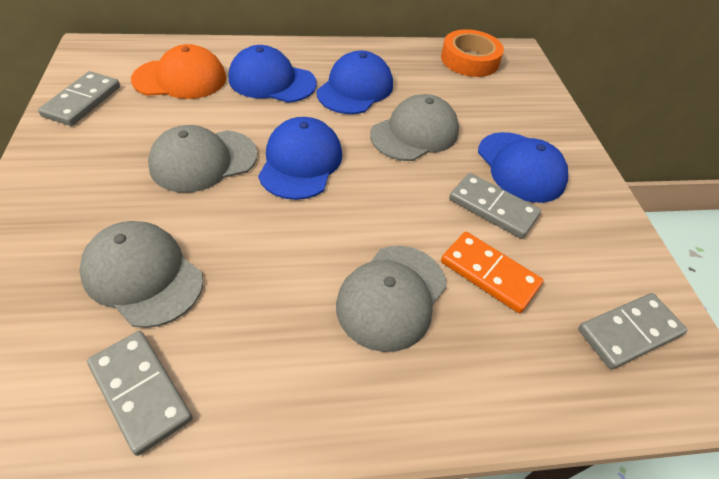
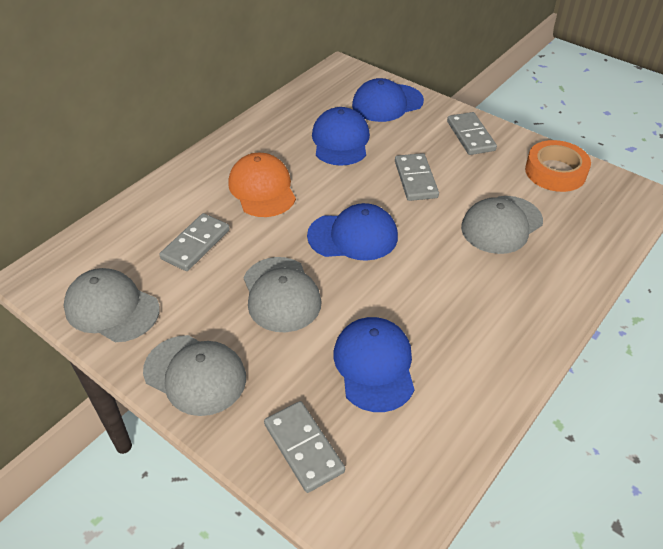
orange domino: [441,232,544,313] = 1 -> none = 0

